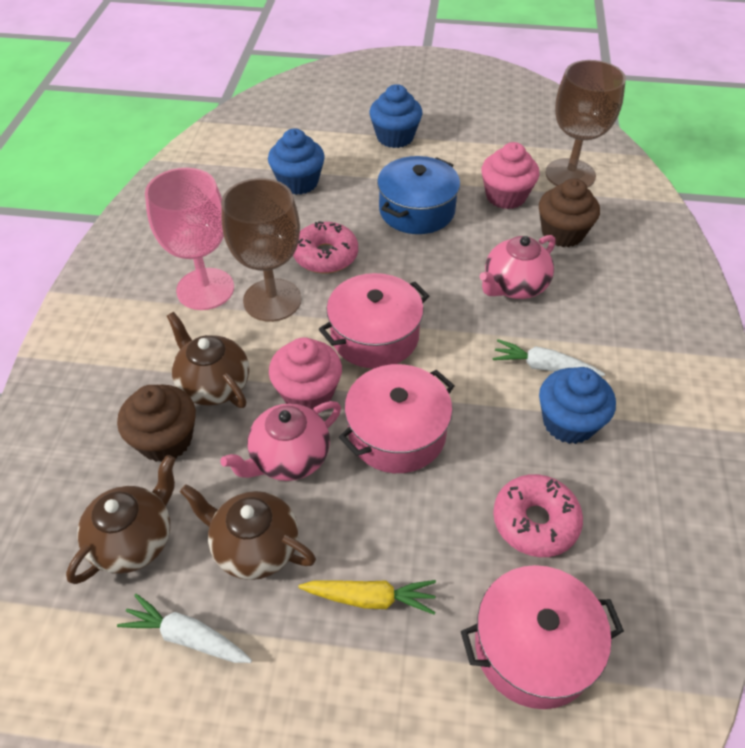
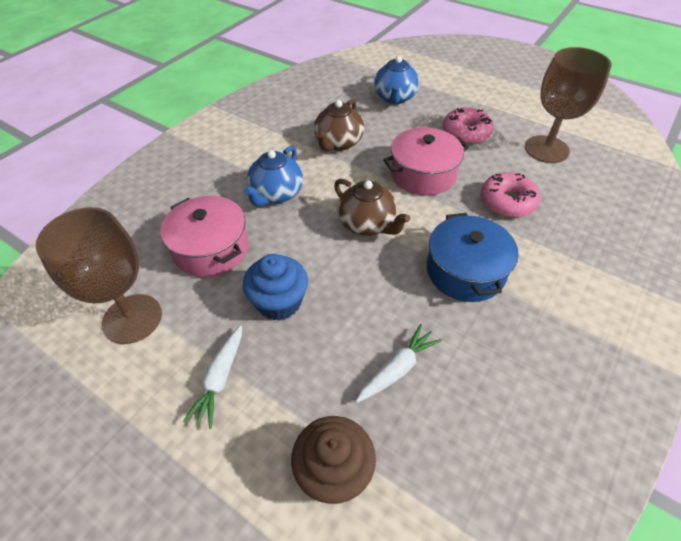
blue cupcake: [268,129,325,195] [369,84,422,148] [539,367,616,444] = 3 -> [243,254,308,320] = 1
blue teapot: none = 0 -> [244,146,303,207] [374,56,419,104] = 2
brown cupcake: [117,385,196,462] [539,178,600,247] = 2 -> [291,416,376,504] = 1
brown teapot: [66,455,176,584] [167,312,249,408] [180,484,316,580] = 3 -> [314,99,364,151] [334,179,410,236] = 2
pink cupcake: [269,337,342,410] [481,142,539,209] = 2 -> none = 0
pink goblet: [145,168,234,310] = 1 -> none = 0
pink pot: [319,273,429,368] [339,364,455,473] [461,565,624,709] = 3 -> [160,196,249,277] [383,127,469,195] = 2
pink teapot: [220,401,341,481] [480,235,556,299] = 2 -> none = 0
yellow carrot: [298,580,436,615] = 1 -> none = 0

